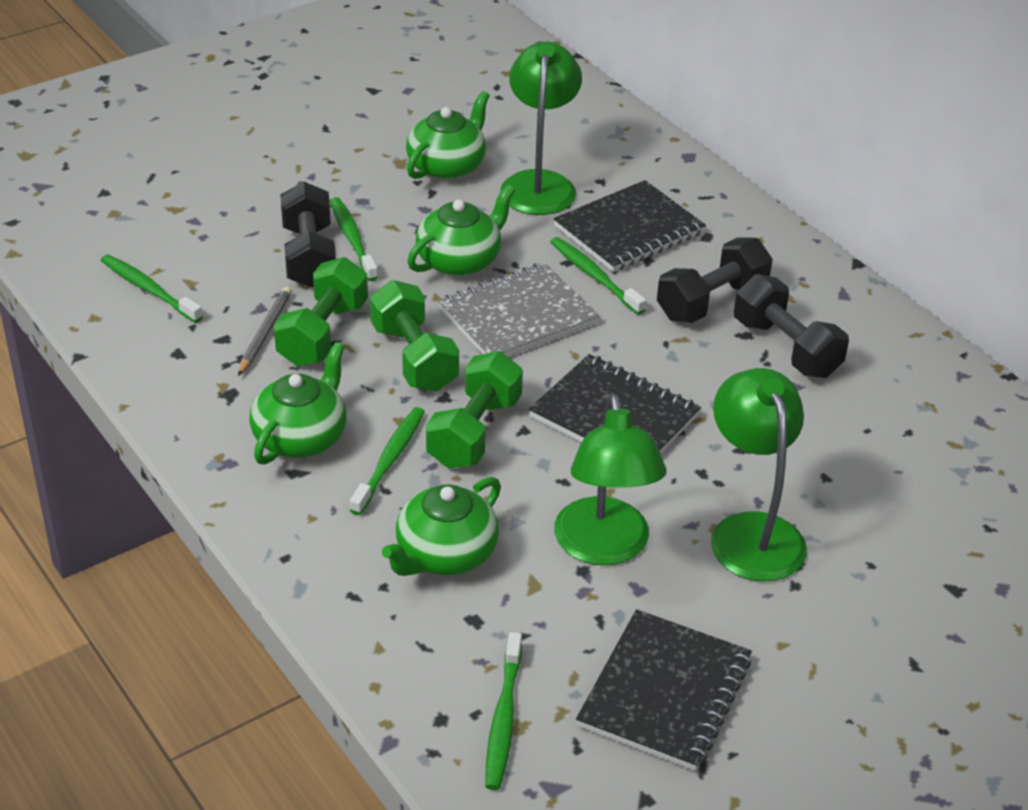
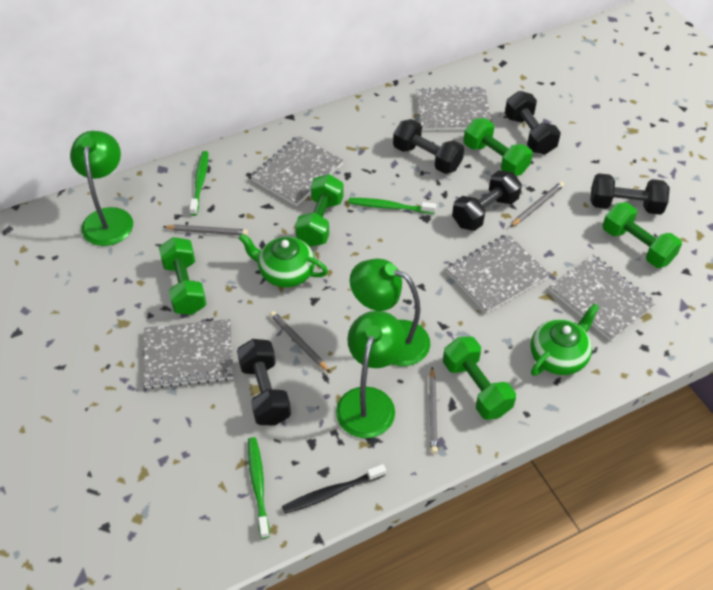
black dumbbell: [280,182,336,288] [657,237,773,323] [734,274,849,378] = 3 -> [237,339,291,426] [393,119,464,174] [452,170,522,231] [505,91,561,155] [590,173,670,215] = 5
black notebook: [529,354,701,454] [554,180,706,272] [576,609,752,771] = 3 -> none = 0
black toothbrush: none = 0 -> [282,464,386,514] = 1
green dumbbell: [274,257,368,366] [370,280,459,392] [426,351,523,469] = 3 -> [159,237,206,315] [295,174,344,247] [443,336,516,420] [463,118,533,176] [602,202,682,268] = 5
green teapot: [249,342,347,465] [382,477,501,576] [406,91,490,180] [407,185,515,276] = 4 -> [238,234,328,287] [530,303,599,376] = 2
green toothbrush: [101,255,203,323] [330,197,378,281] [350,407,425,515] [485,632,522,790] [550,237,646,315] = 5 -> [189,151,209,216] [248,437,270,539] [348,198,436,214] = 3
grey notebook: [438,262,600,357] = 1 -> [144,319,234,389] [250,135,343,206] [417,87,492,131] [446,234,550,314] [549,254,656,341] = 5
grey pencil: [238,287,292,376] = 1 -> [163,224,248,235] [270,311,330,372] [429,367,438,454] [510,182,564,227] = 4

